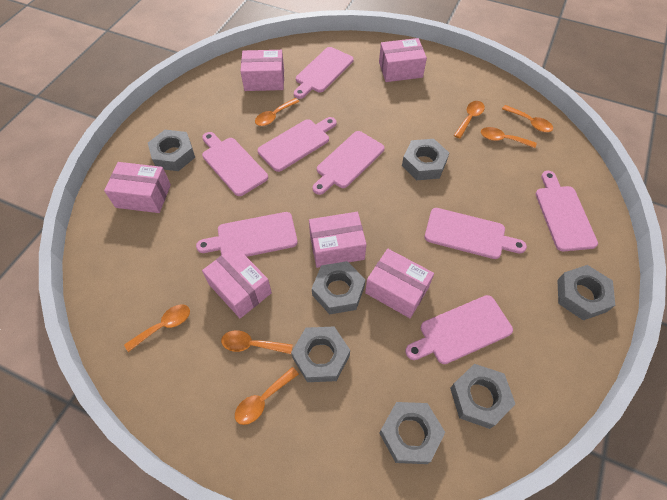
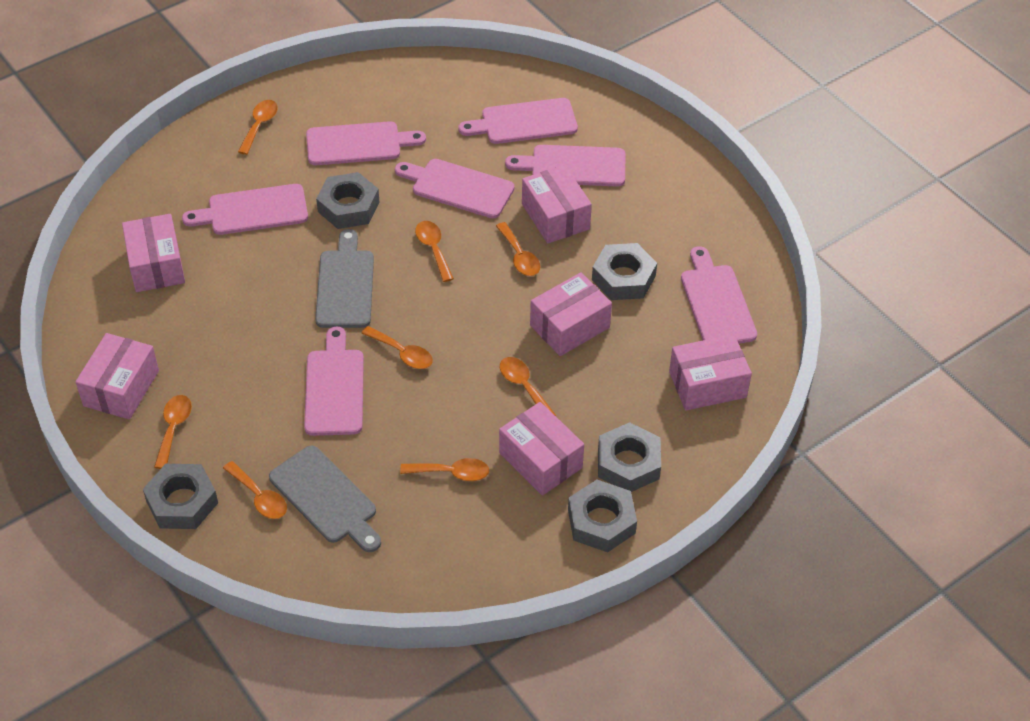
grey cutting board: none = 0 -> [269,446,381,552] [315,229,374,328] = 2
grey nut: [148,130,195,171] [291,326,350,382] [312,261,366,314] [379,402,445,464] [402,139,449,180] [450,364,515,429] [557,265,615,320] = 7 -> [143,464,218,529] [316,172,379,229] [568,480,637,553] [592,243,657,300] [598,422,661,492] = 5
orange spoon: [124,305,190,352] [221,330,293,354] [235,367,299,425] [255,98,299,126] [454,101,485,138] [481,127,536,148] [502,105,553,132] = 7 -> [154,395,192,469] [223,461,287,519] [238,100,278,155] [361,326,433,369] [400,458,489,481] [415,221,454,282] [496,222,540,276] [500,357,556,416] = 8
pink cutting board: [196,212,298,257] [202,132,268,196] [257,117,337,172] [294,47,354,99] [313,131,385,195] [405,295,513,364] [425,208,527,259] [535,171,598,251] = 8 -> [182,184,308,235] [304,327,364,436] [306,121,426,165] [395,159,514,218] [459,98,578,144] [505,145,625,187] [681,246,757,344] = 7

